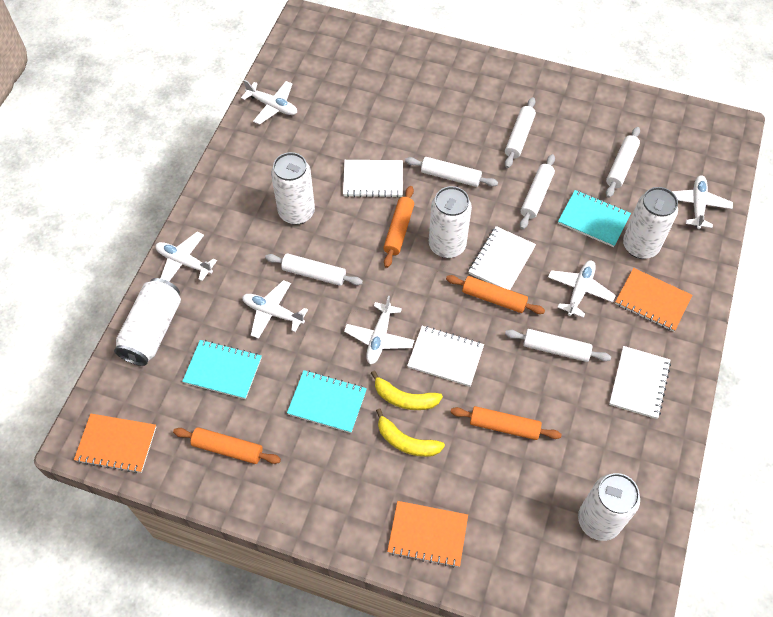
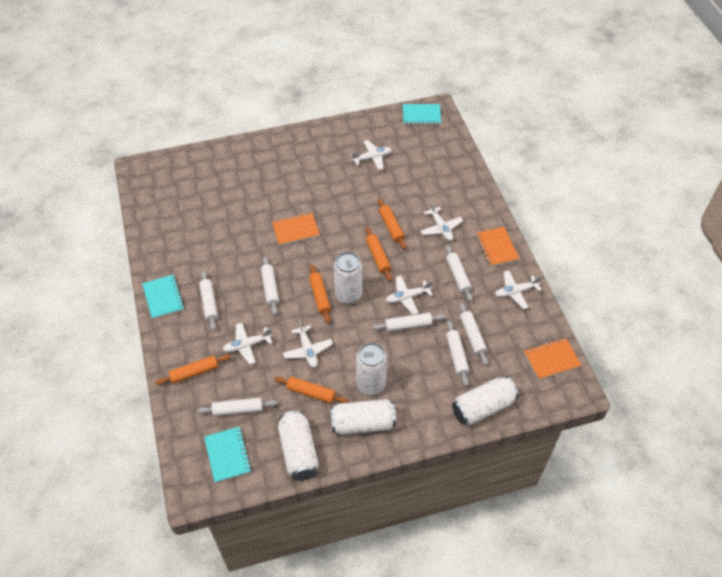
orange rolling pin: [173,427,281,464] [383,186,414,268] [446,275,545,314] [451,406,562,440] = 4 -> [155,354,231,385] [274,376,348,403] [309,265,331,323] [365,227,392,281] [378,199,406,249] = 5
white notebook: [343,160,403,198] [407,326,484,387] [468,226,536,290] [609,346,671,419] = 4 -> none = 0
white rolling pin: [265,253,363,286] [405,157,498,187] [505,97,536,168] [505,329,611,362] [520,154,555,229] [606,127,640,198] = 6 -> [197,398,277,416] [199,271,218,331] [261,256,279,315] [372,313,445,332] [446,245,473,302] [446,321,469,387] [459,302,488,365] = 7
yellow banana: [371,371,443,410] [376,408,445,457] = 2 -> none = 0

